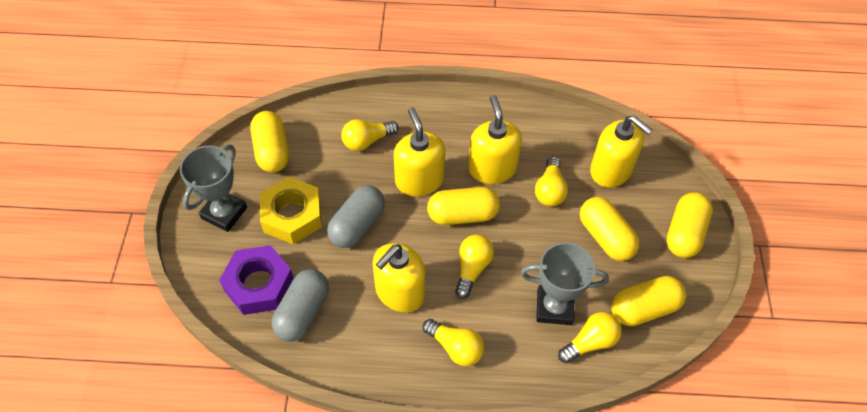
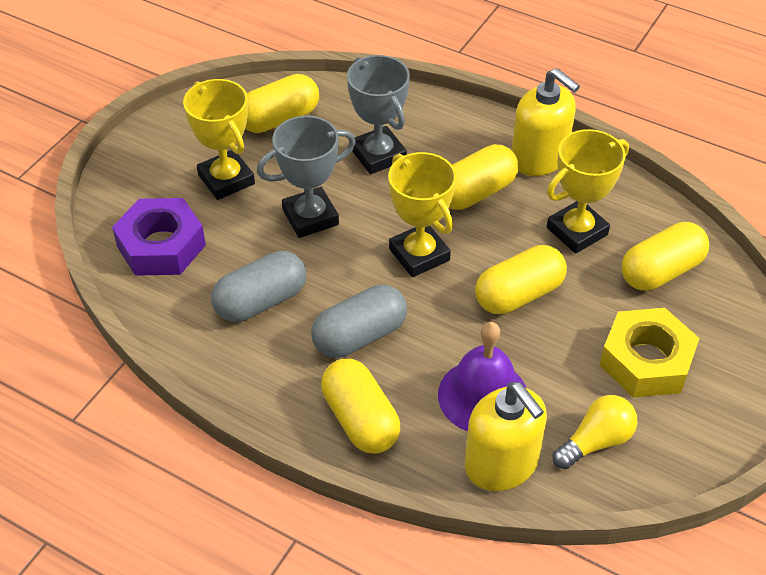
purple bell: none = 0 -> [438,322,526,432] = 1
yellow light bulb: [341,119,399,151] [423,319,484,366] [455,235,494,298] [535,156,568,206] [558,312,622,363] = 5 -> [553,395,637,469] = 1
yellow soap dispenser: [373,243,426,312] [394,107,445,196] [468,95,522,184] [590,115,653,188] = 4 -> [465,382,547,491] [512,68,580,176] = 2
yellow trophy: none = 0 -> [183,79,255,200] [388,152,456,277] [547,129,629,254] = 3

